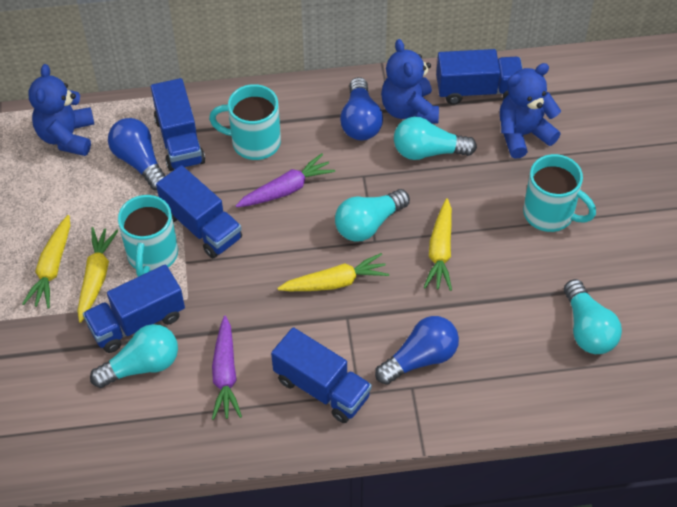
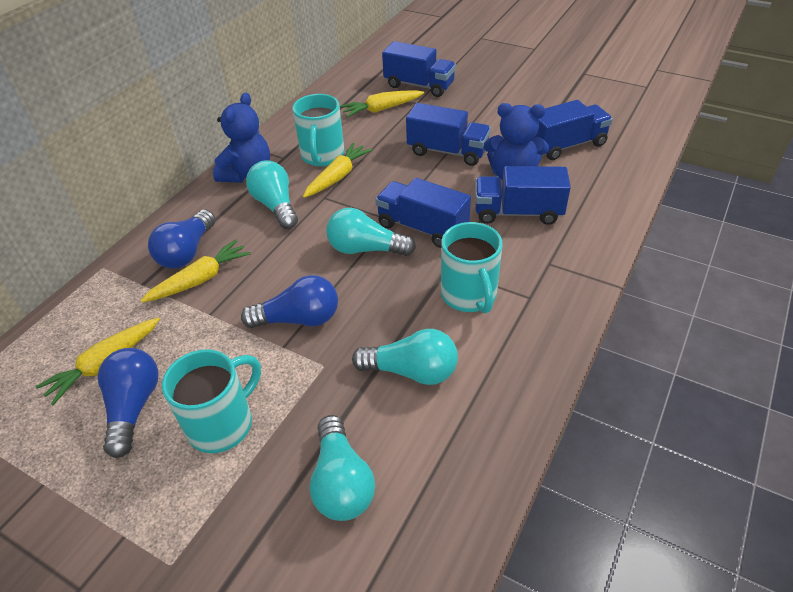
blue teddy bear: [29,64,94,156] [381,39,439,124] [500,63,561,159] = 3 -> [213,93,270,183] [484,103,549,180] = 2
purple carrot: [212,316,242,420] [236,153,335,207] = 2 -> none = 0

